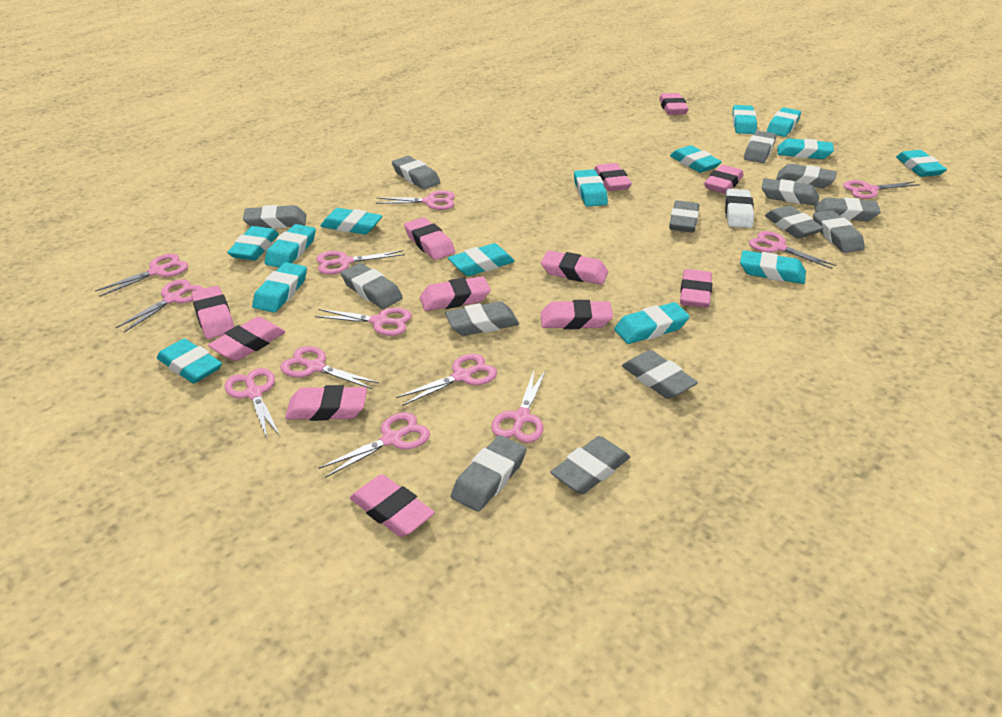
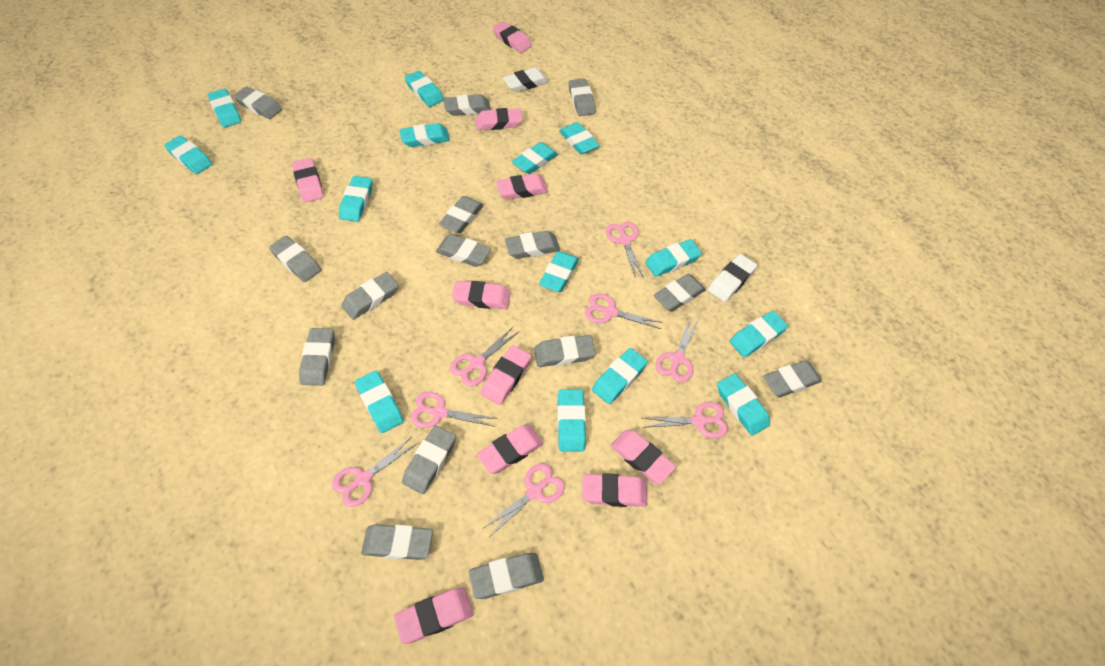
grey eraser: [243,205,306,229] [341,263,403,309] [392,156,440,189] [445,301,519,336] [451,435,527,512] [550,436,630,494] [622,350,698,399] [669,200,699,233] [744,131,776,163] [762,178,819,205] [765,205,824,238] [776,164,837,188] [813,210,865,253] [814,198,881,221] = 14 -> [234,87,282,119] [269,236,321,282] [299,328,335,386] [342,272,398,320] [361,524,433,560] [402,426,456,494] [436,234,491,267] [439,196,484,233] [443,94,491,116] [469,553,544,599] [505,231,560,259] [534,335,595,367] [569,79,596,116] [654,274,706,312] [763,360,822,397] = 15
pink eraser: [191,286,234,339] [208,317,285,361] [285,385,367,421] [350,474,435,537] [404,217,455,260] [420,276,490,311] [541,250,608,285] [541,300,613,329] [594,163,632,191] [659,93,689,115] [680,269,712,308] [704,165,743,194] = 12 -> [292,158,324,203] [394,588,474,644] [452,281,510,309] [476,108,522,130] [477,425,543,474] [481,345,531,405] [492,21,532,53] [496,174,548,200] [582,473,647,507] [611,430,676,484] = 10
pink scissors: [95,254,188,297] [116,279,204,332] [225,368,280,438] [280,346,379,389] [315,308,412,336] [316,250,405,275] [319,412,430,478] [376,190,455,210] [396,354,497,406] [491,370,546,443] [749,231,836,269] [843,180,920,199] = 12 -> [332,437,416,507] [411,392,495,428] [450,327,520,386] [482,463,565,536] [585,293,663,329] [606,222,644,278] [642,402,728,438] [655,316,699,382] = 8
white eraser: [725,189,754,228] = 1 -> [503,67,549,92] [708,254,757,302] = 2

